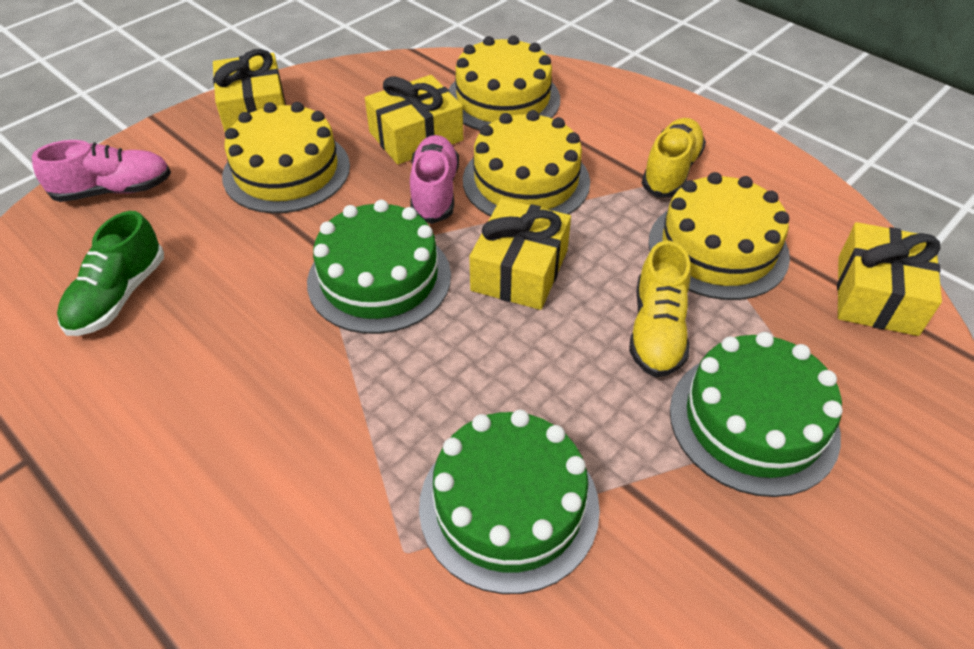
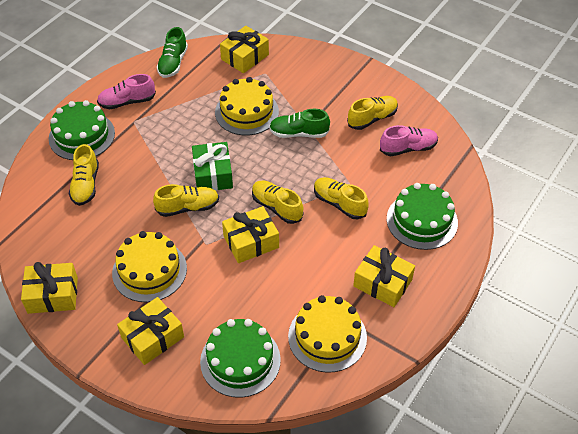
green gift: none = 0 -> [192,142,233,191] = 1
green shoe: [57,211,164,336] = 1 -> [157,27,188,78] [269,109,330,138] = 2
yellow cake: [222,102,350,213] [449,35,560,131] [463,110,590,216] [648,172,790,300] = 4 -> [112,231,187,302] [215,77,279,135] [288,295,367,373] = 3
yellow gift: [213,49,286,132] [365,75,463,164] [469,198,571,310] [837,222,942,336] = 4 -> [21,262,78,314] [117,297,184,365] [220,26,269,73] [222,206,279,263] [353,245,415,307] = 5
yellow shoe: [629,241,691,377] [642,118,706,198] = 2 -> [69,144,99,206] [153,184,219,217] [252,181,304,224] [314,177,369,219] [347,96,398,130] = 5

